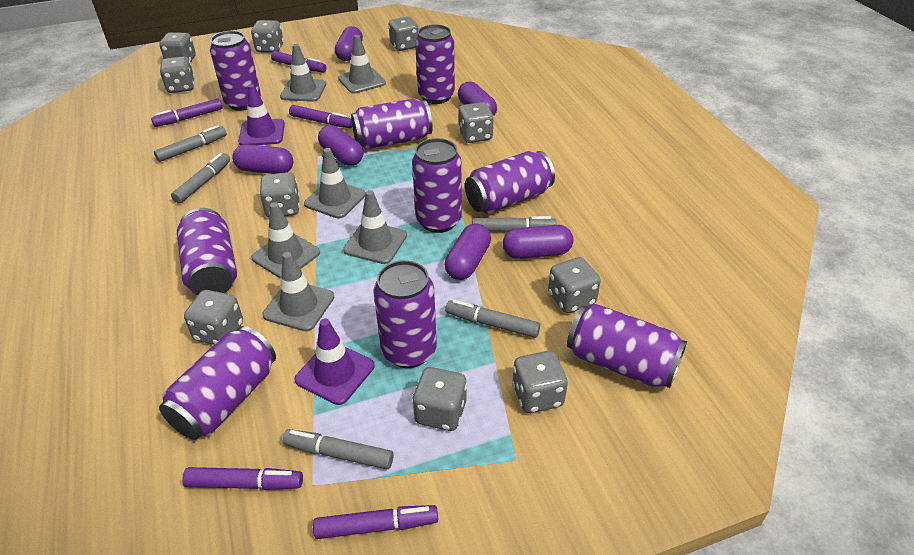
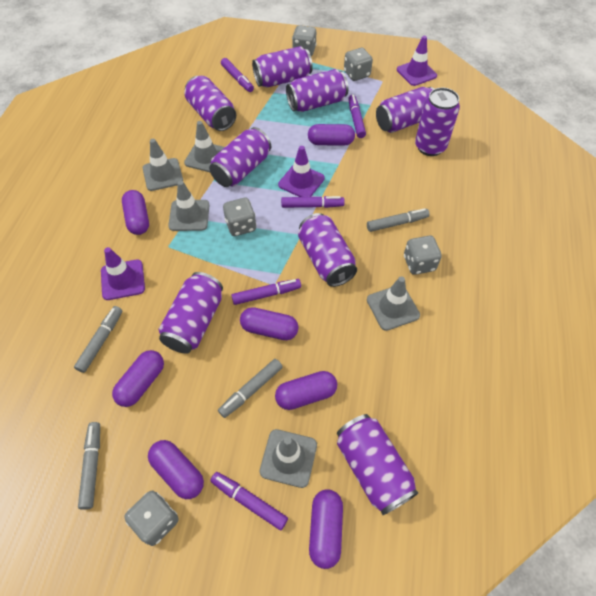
grey dice: [159,32,196,62] [160,56,195,93] [184,290,243,345] [251,20,284,53] [259,172,300,217] [388,17,419,51] [412,367,467,431] [458,102,494,143] [512,351,568,413] [548,257,601,313] = 10 -> [124,491,179,546] [223,198,257,236] [292,25,316,56] [344,48,373,81] [404,236,442,275] = 5
grey marker: [154,125,227,162] [171,153,230,204] [282,429,394,469] [445,300,540,338] [472,216,556,232] = 5 -> [74,306,122,373] [78,422,100,510] [218,359,282,418] [367,208,430,232] = 4
grey traffic cone: [251,202,320,279] [262,252,334,331] [280,44,326,102] [304,148,366,219] [338,35,386,94] [343,190,407,264] = 6 -> [143,139,183,191] [168,181,209,231] [184,121,225,172] [260,429,317,488] [367,276,420,331] = 5
purple capsule: [232,144,293,174] [318,125,363,166] [335,26,363,61] [444,223,491,280] [458,81,497,116] [503,225,573,259] = 6 -> [112,350,164,407] [122,190,149,235] [148,440,204,499] [240,307,299,340] [275,371,337,410] [308,124,355,146] [309,489,343,569] = 7
purple traffic cone: [238,84,285,145] [294,318,374,405] = 2 -> [101,247,145,300] [278,146,325,197] [397,36,437,86] = 3

